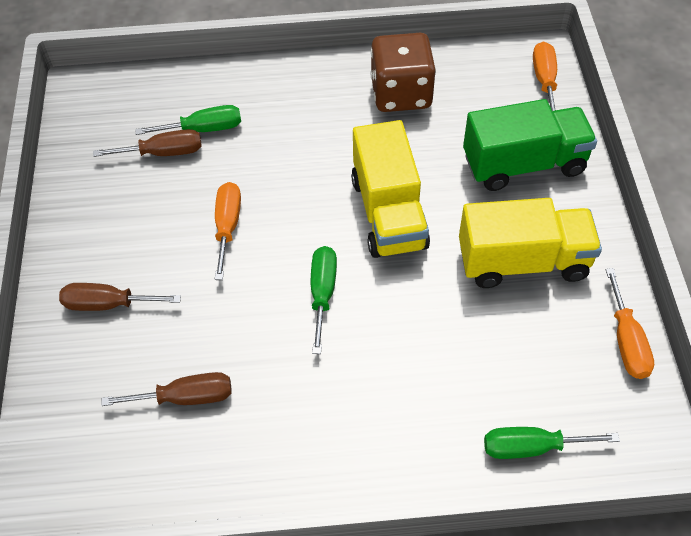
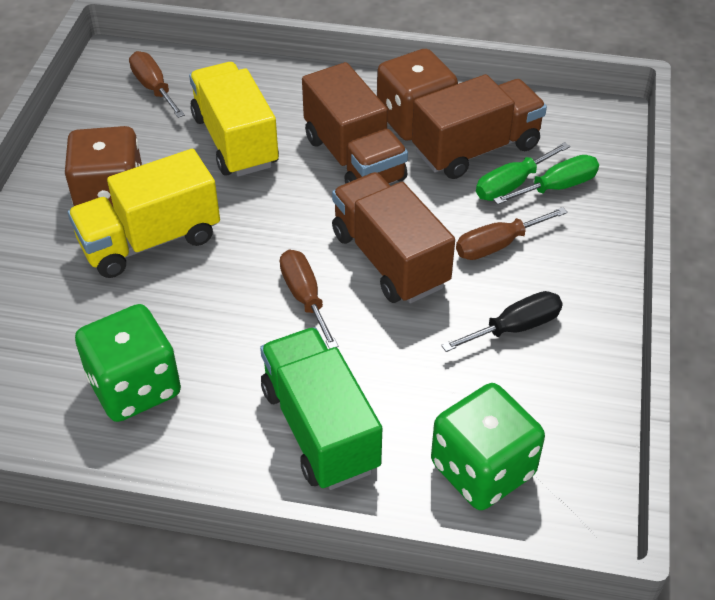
black screwdriver: none = 0 -> [441,291,563,352] = 1
brown dice: [371,33,436,112] = 1 -> [65,126,142,208] [377,49,458,141] = 2
brown truck: none = 0 -> [302,62,408,184] [332,172,455,303] [412,74,547,179] = 3
green dice: none = 0 -> [75,304,181,422] [431,383,545,510] = 2
green screwdriver: [135,105,241,135] [311,246,337,354] [484,427,620,459] = 3 -> [476,142,570,201] [493,155,599,205] = 2
orange screwdriver: [215,182,241,280] [533,41,557,111] [606,268,654,379] = 3 -> none = 0

